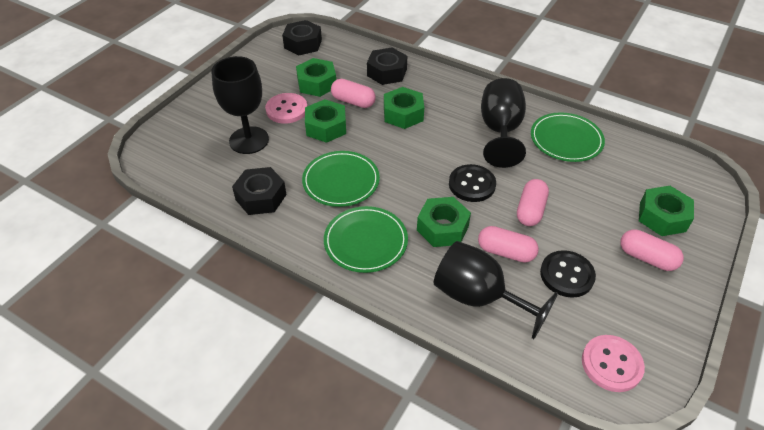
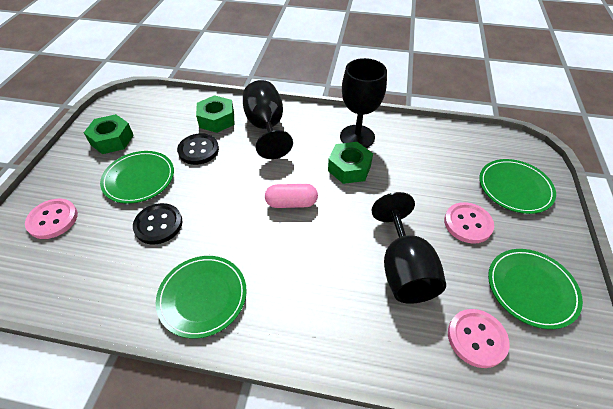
black nut: [232,167,287,215] [282,20,322,55] [367,48,407,85] = 3 -> none = 0
green nut: [296,58,336,97] [305,99,346,143] [384,87,424,129] [417,197,471,247] [639,186,694,236] = 5 -> [84,114,134,154] [196,95,235,133] [328,142,373,184] = 3
green plate: [302,151,380,207] [324,206,408,273] [531,113,605,162] = 3 -> [100,151,174,204] [156,256,247,339] [479,159,556,214] [488,249,583,329] = 4
pink button: [265,93,307,123] [582,335,645,392] = 2 -> [25,199,78,239] [444,202,494,244] [448,309,509,368] = 3
pink capsule: [331,79,376,108] [478,226,539,263] [517,179,549,226] [620,229,684,271] = 4 -> [265,184,318,208] = 1

